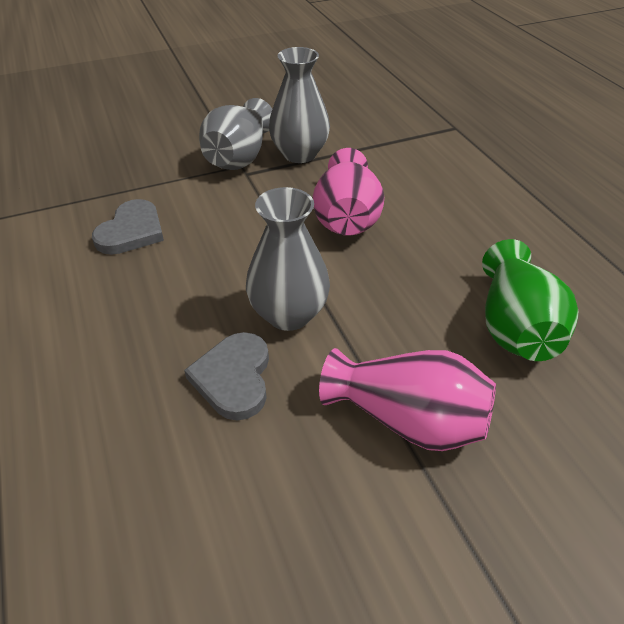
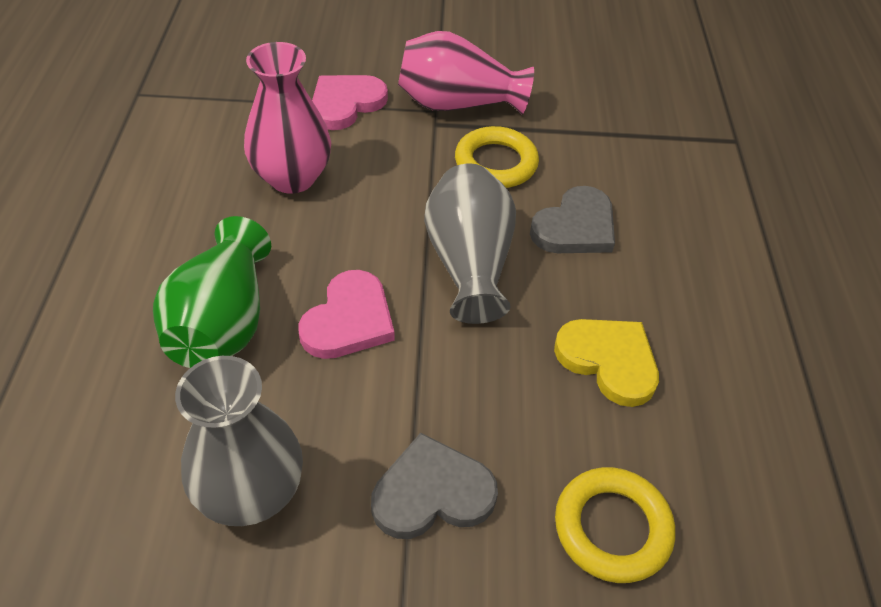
grey vase: [199,98,272,170] [246,187,330,331] [269,47,330,163] = 3 -> [175,356,303,526] [424,164,516,324] = 2
pink heart: none = 0 -> [298,270,395,359] [312,75,388,130] = 2
yellow heart: none = 0 -> [554,319,659,407] = 1
yellow ring: none = 0 -> [455,126,539,188] [555,467,675,583] = 2

